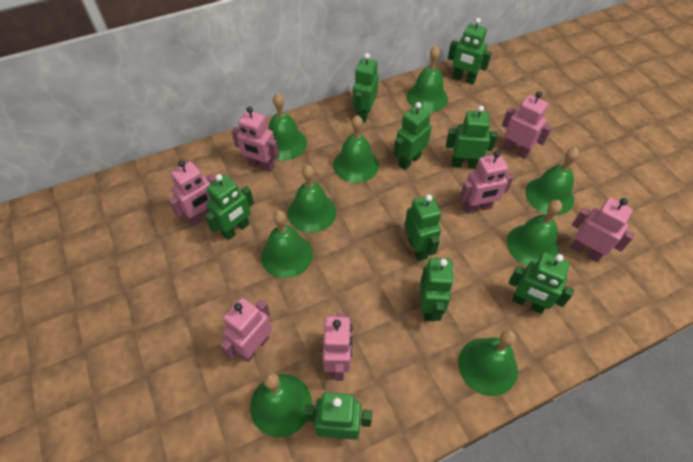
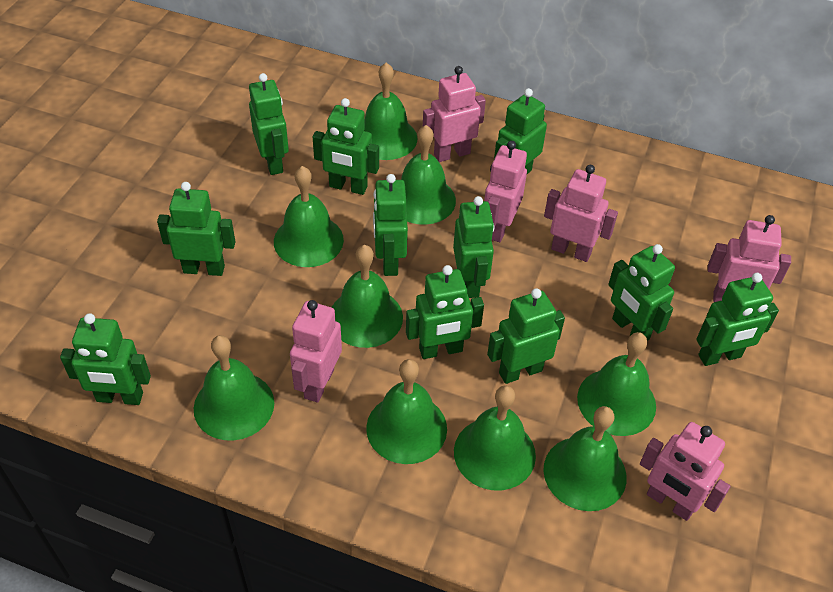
green robot: [205,174,254,240] [304,392,372,440] [353,53,379,122] [393,102,432,170] [405,195,441,261] [420,258,454,321] [446,106,498,169] [448,18,492,85] [508,252,574,314] = 9 -> [60,313,151,405] [157,182,235,276] [249,73,289,175] [313,98,379,195] [373,174,408,276] [406,265,484,359] [453,196,494,298] [487,288,565,384] [494,88,547,174] [608,244,675,341] [696,273,779,366] = 11
pink robot: [168,160,216,226] [220,298,272,362] [232,107,279,172] [323,312,352,381] [460,151,514,214] [502,91,552,159] [571,198,635,262] = 7 -> [290,300,342,403] [423,66,486,162] [484,141,527,242] [544,165,618,262] [640,422,731,521] [708,215,791,302] = 6

